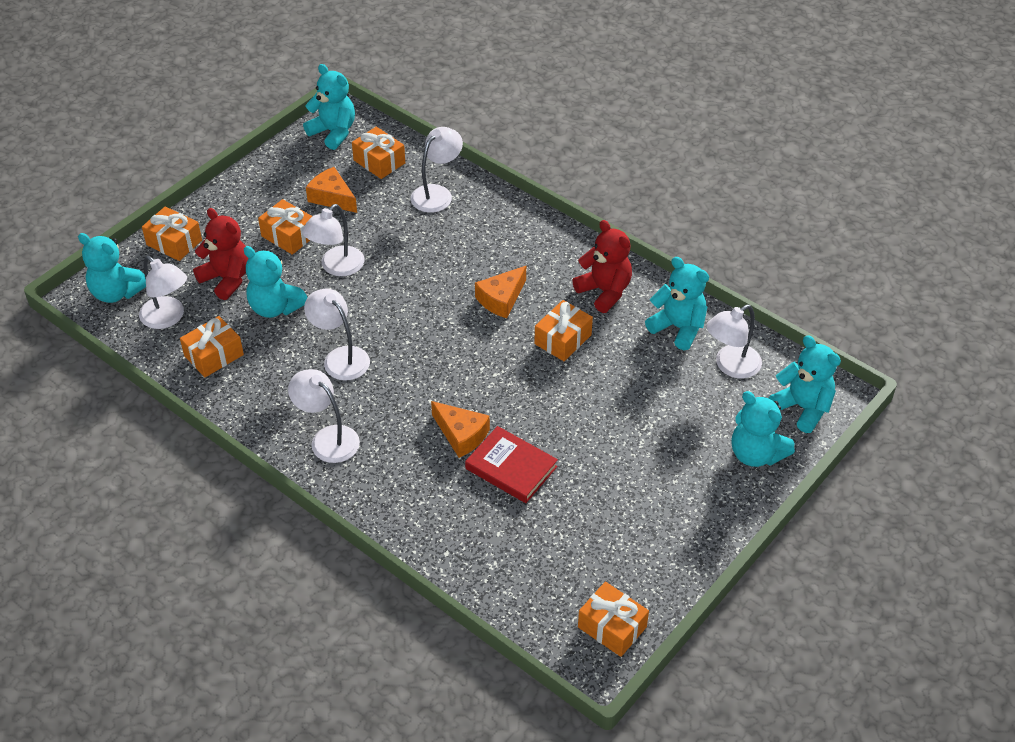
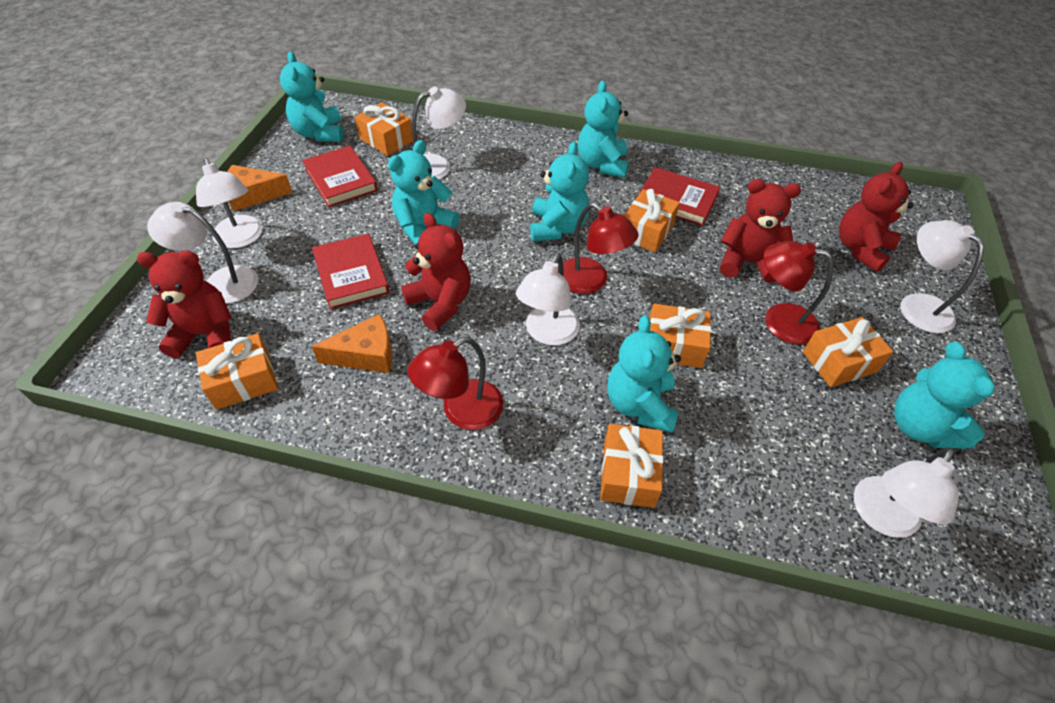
orange cheese: [306,167,357,213] [431,401,490,458] [475,266,526,318] = 3 -> [227,165,293,211] [311,314,392,373] = 2
red book: [465,426,558,503] = 1 -> [302,146,378,207] [312,234,390,309] [638,167,720,226] = 3
red lamp: none = 0 -> [408,337,504,430] [563,203,639,294] [764,241,834,344] = 3
red teddy bear: [193,208,249,300] [572,220,632,313] = 2 -> [137,250,232,358] [401,213,471,331] [720,179,801,283] [839,162,913,272] = 4

